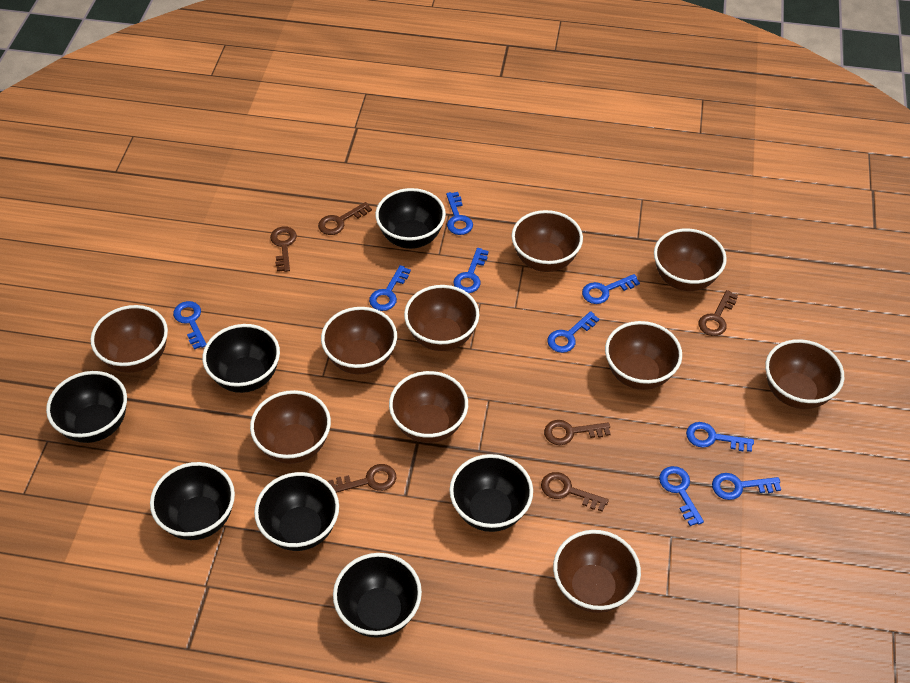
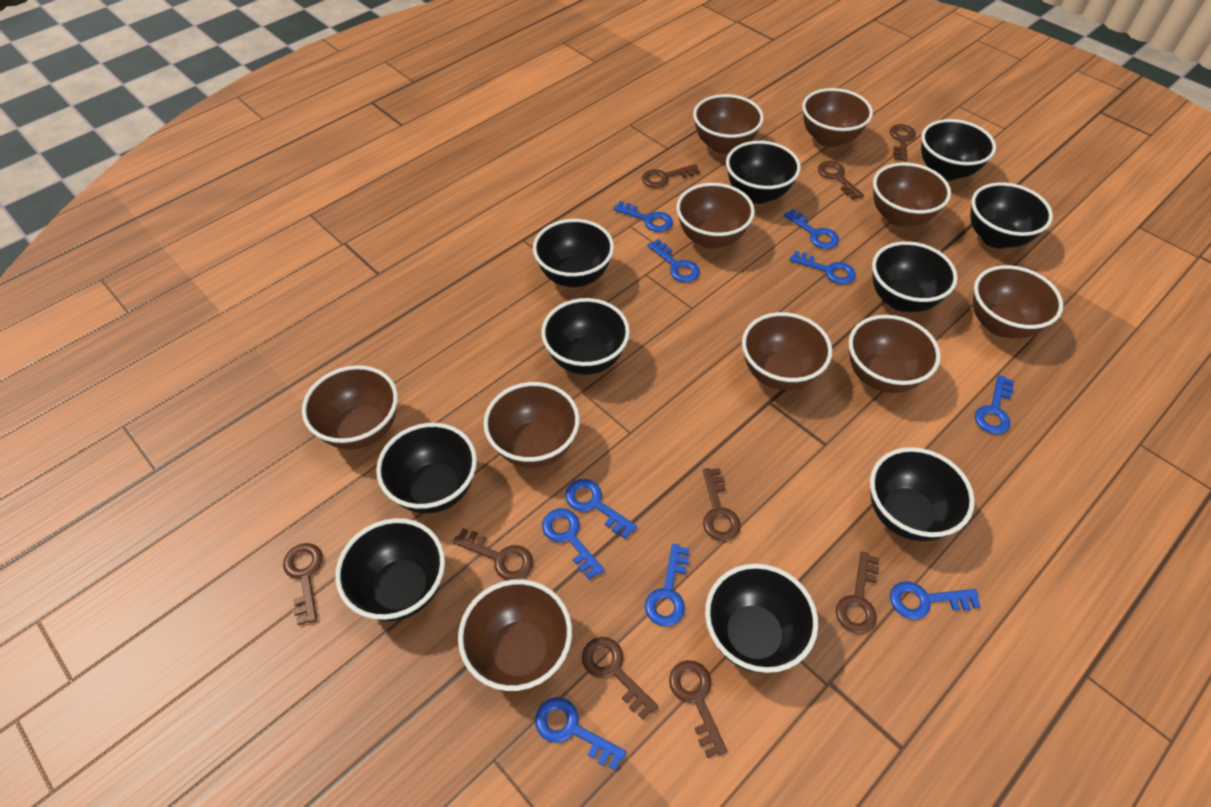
black bowl: [46,371,127,443] [150,462,235,540] [202,324,280,393] [254,472,339,551] [333,553,422,638] [375,188,446,249] [449,454,533,532] = 7 -> [335,518,445,621] [376,423,477,513] [533,219,614,287] [541,298,630,375] [705,564,818,673] [726,141,801,204] [870,447,975,541] [872,241,958,312] [921,119,996,181] [970,182,1053,249] = 10
blue key: [173,301,206,350] [369,265,411,311] [446,192,473,235] [453,248,489,293] [548,311,599,353] [582,274,640,304] [659,466,704,526] [686,422,754,452] [712,473,781,500] = 9 -> [535,697,626,770] [542,508,604,580] [565,479,637,539] [613,201,673,232] [645,544,689,626] [648,239,700,282] [784,209,839,249] [790,251,856,284] [890,581,981,619] [975,375,1014,434] = 10
brown key: [270,226,297,272] [318,202,372,235] [328,464,396,493] [541,472,609,512] [544,420,611,445] [699,290,738,336] = 6 -> [283,543,323,625] [453,528,533,580] [582,637,658,720] [642,164,700,188] [669,660,727,758] [703,468,741,541] [818,161,864,200] [836,552,879,634] [890,124,916,161] = 9

